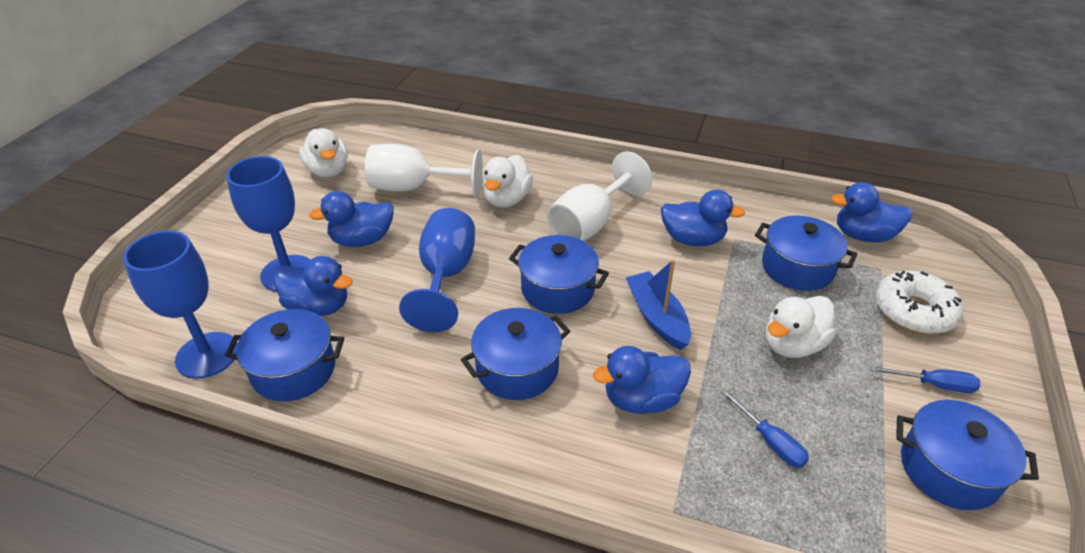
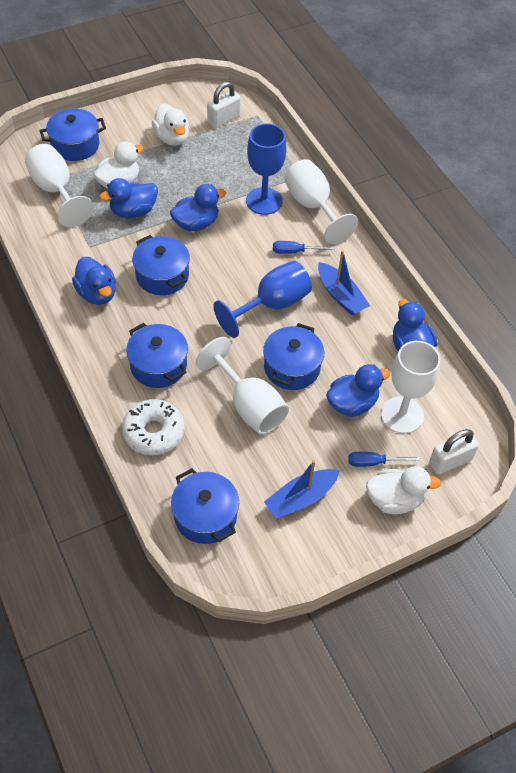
blue boat: [626,260,691,350] = 1 -> [264,460,340,519] [318,251,370,315] = 2
blue goblet: [123,231,238,379] [226,156,311,292] [399,208,475,332] = 3 -> [214,261,312,338] [246,123,287,215] = 2
white goblet: [365,144,483,197] [547,151,652,241] = 2 -> [25,144,94,227] [196,337,289,435] [284,159,358,244] [381,341,440,434] = 4
white padlock: none = 0 -> [207,82,241,128] [429,429,479,475] = 2

